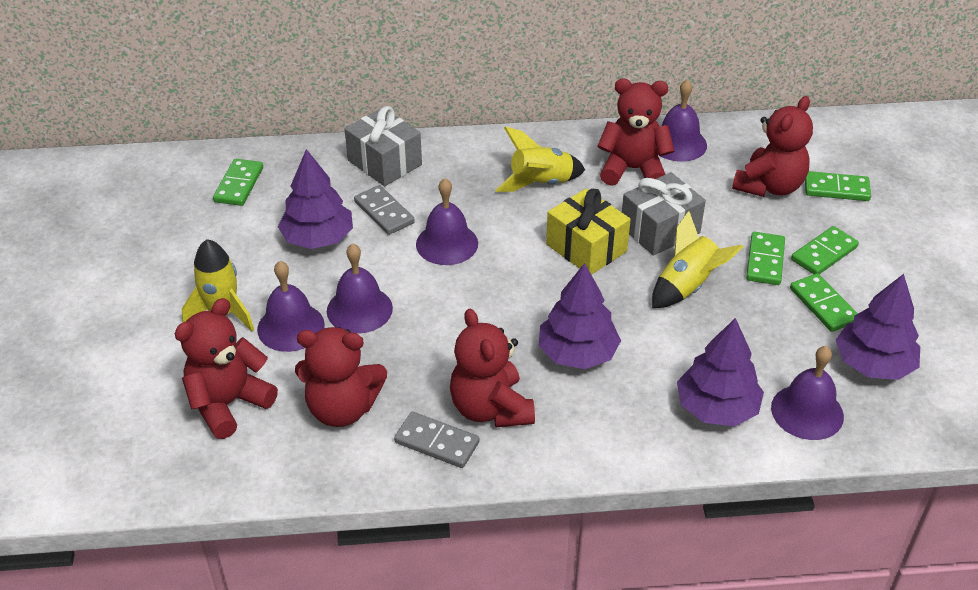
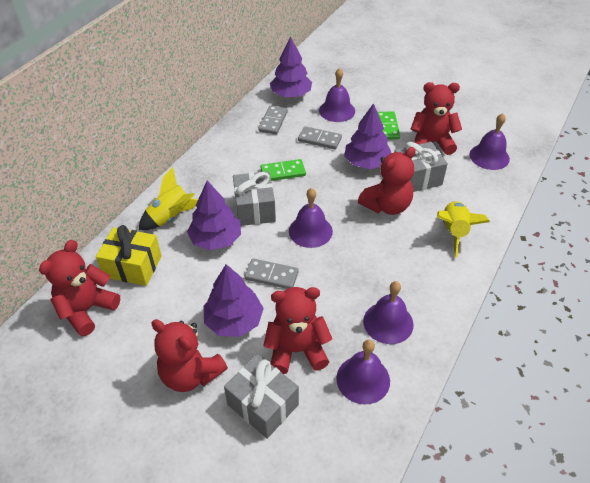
green domino: [213,159,263,206] [746,232,785,285] [790,273,858,332] [791,226,859,274] [805,171,871,201] = 5 -> [260,159,306,181] [378,111,400,140] = 2
grey domino: [354,185,415,235] [394,412,480,468] = 2 -> [245,258,299,289] [259,105,288,135] [298,126,342,149] = 3
grey gift: [345,106,422,186] [622,172,706,256] = 2 -> [224,354,299,439] [233,171,276,226] [394,142,448,192] = 3
yellow rocket: [182,239,254,331] [496,126,585,192] [652,211,743,308] = 3 -> [139,167,198,230] [437,201,490,258] = 2

